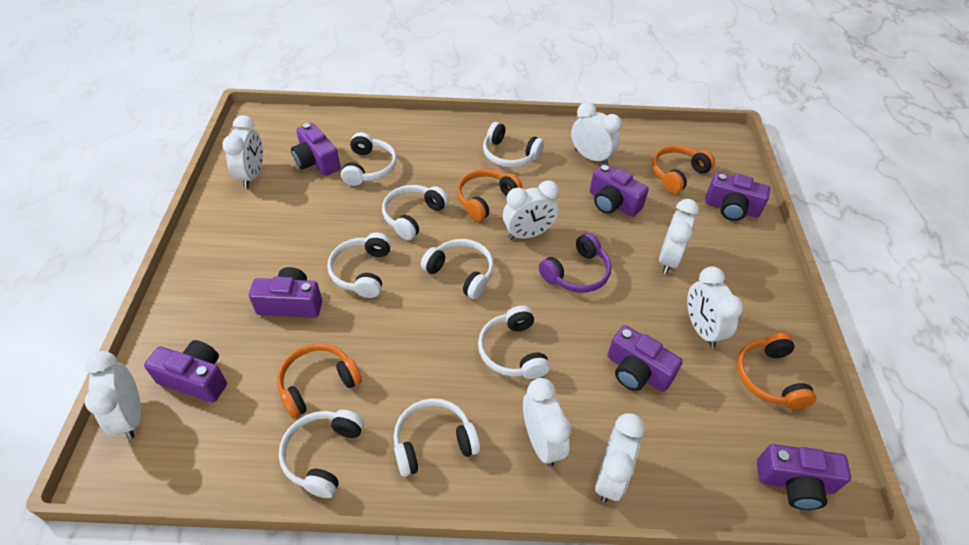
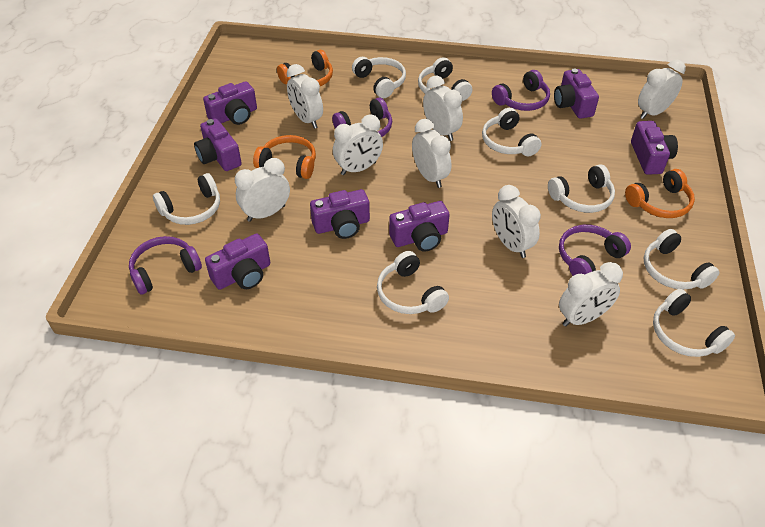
orange headphones: [277,343,362,419] [457,169,522,222] [652,145,715,194] [737,333,816,410] = 4 -> [253,135,316,179] [277,50,333,86] [625,169,695,218] = 3
purple headphones: [539,233,612,293] = 1 -> [129,236,202,295] [332,97,392,137] [492,70,550,111] [559,225,631,276] = 4

